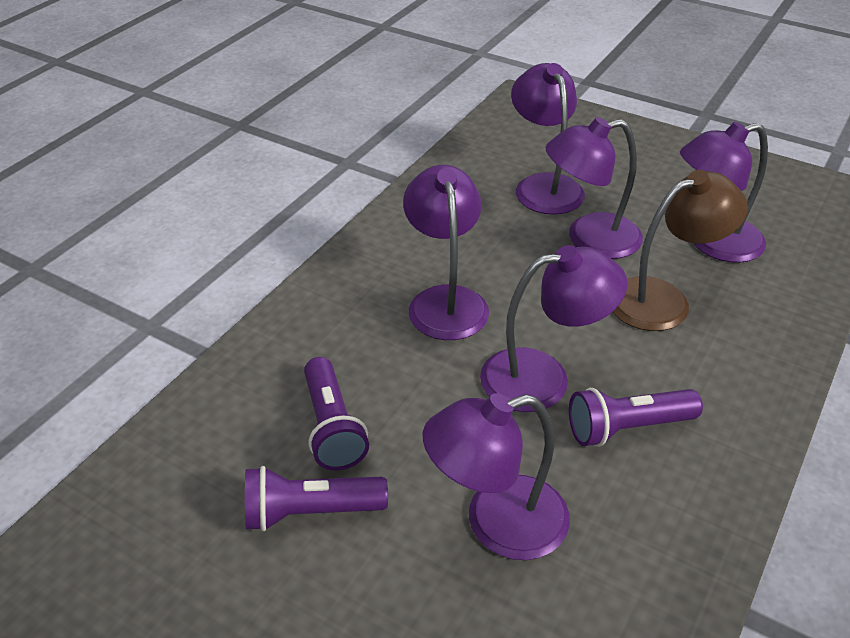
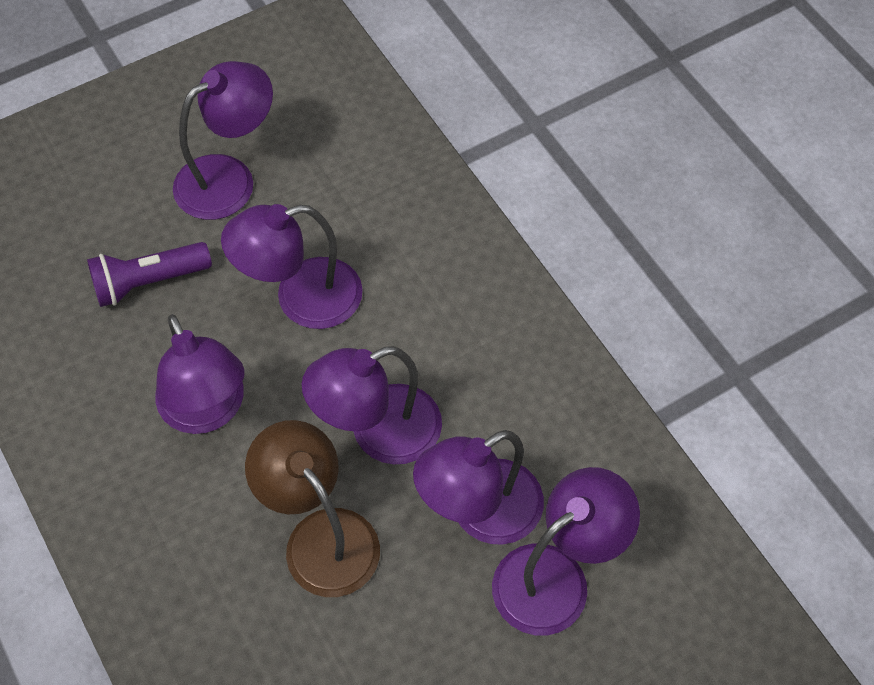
purple flashlight: [245,466,388,531] [304,357,369,470] [569,388,703,447] = 3 -> [87,242,212,307] = 1

